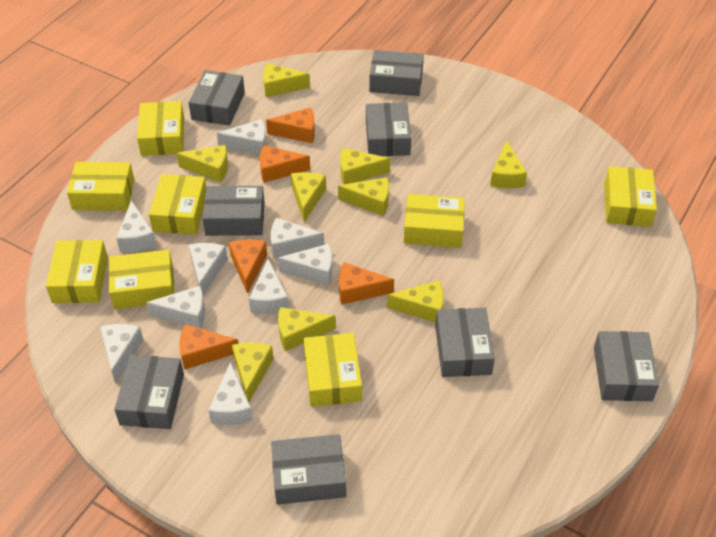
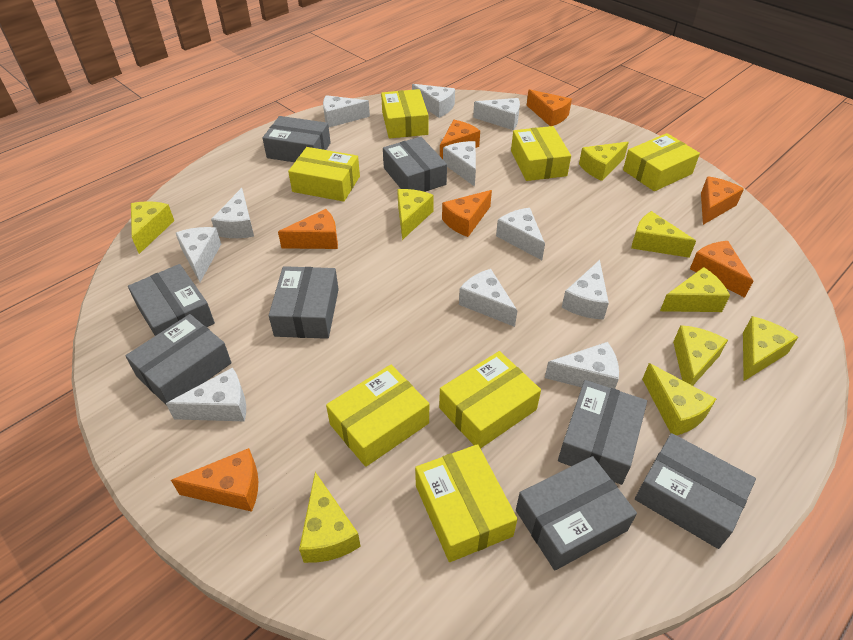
orange cheese: [180,324,239,370] [229,239,267,294] [260,145,310,183] [266,107,315,143] [339,262,394,305] = 5 -> [171,448,258,512] [278,209,338,249] [440,120,480,159] [442,190,492,237] [527,89,572,126] [690,241,753,298] [701,176,744,225] = 7
white cheese: [100,324,143,384] [116,200,157,252] [146,286,205,328] [189,243,228,295] [208,362,253,425] [217,119,267,155] [249,259,289,314] [271,218,324,258] [278,244,332,285] = 9 -> [166,367,246,421] [176,227,221,282] [211,188,254,238] [323,95,370,127] [412,84,455,118] [443,141,476,187] [459,269,518,327] [473,98,520,130] [496,208,545,260] [545,342,619,389] [561,260,609,320] = 11
yellow box: [46,240,108,303] [67,162,134,211] [109,250,174,309] [137,101,184,156] [149,174,206,235] [304,333,362,407] [404,194,465,248] [604,166,657,227] = 8 -> [288,147,360,202] [326,365,429,467] [381,89,428,139] [415,444,517,562] [439,351,541,449] [511,126,571,181] [623,133,700,191] = 7

